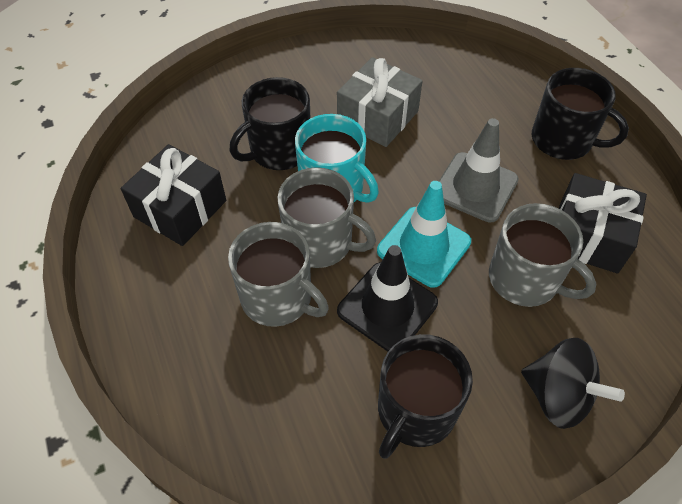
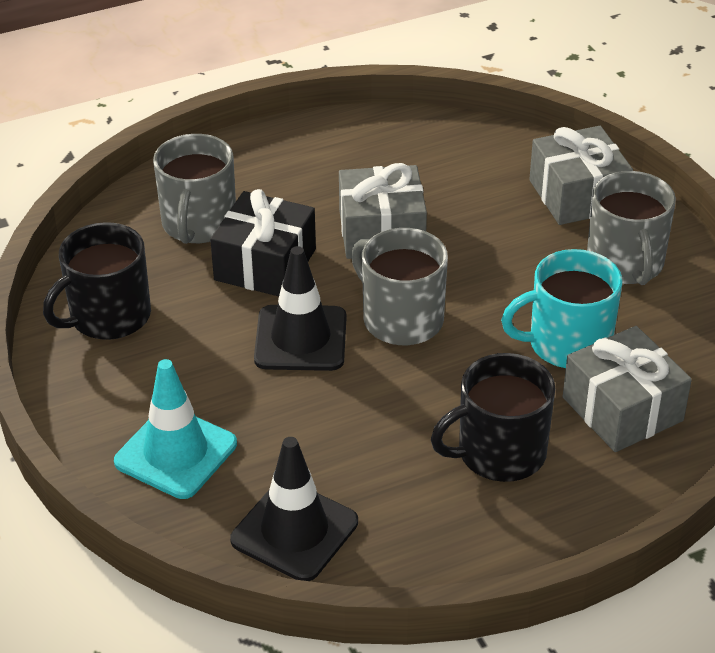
black gift: [121,144,226,246] [559,173,647,274] = 2 -> [210,189,316,296] = 1
black mug: [230,77,310,170] [378,334,473,459] [532,68,629,160] = 3 -> [43,222,151,340] [431,353,555,482] = 2
black spinning top: [521,338,625,429] = 1 -> none = 0
black traffic cone: [337,245,438,352] = 1 -> [230,437,358,581] [254,246,347,371] = 2
grey gift: [337,57,422,147] = 1 -> [339,163,427,259] [529,126,633,225] [563,326,692,452] = 3
grey traffic cone: [439,118,519,223] = 1 -> none = 0

